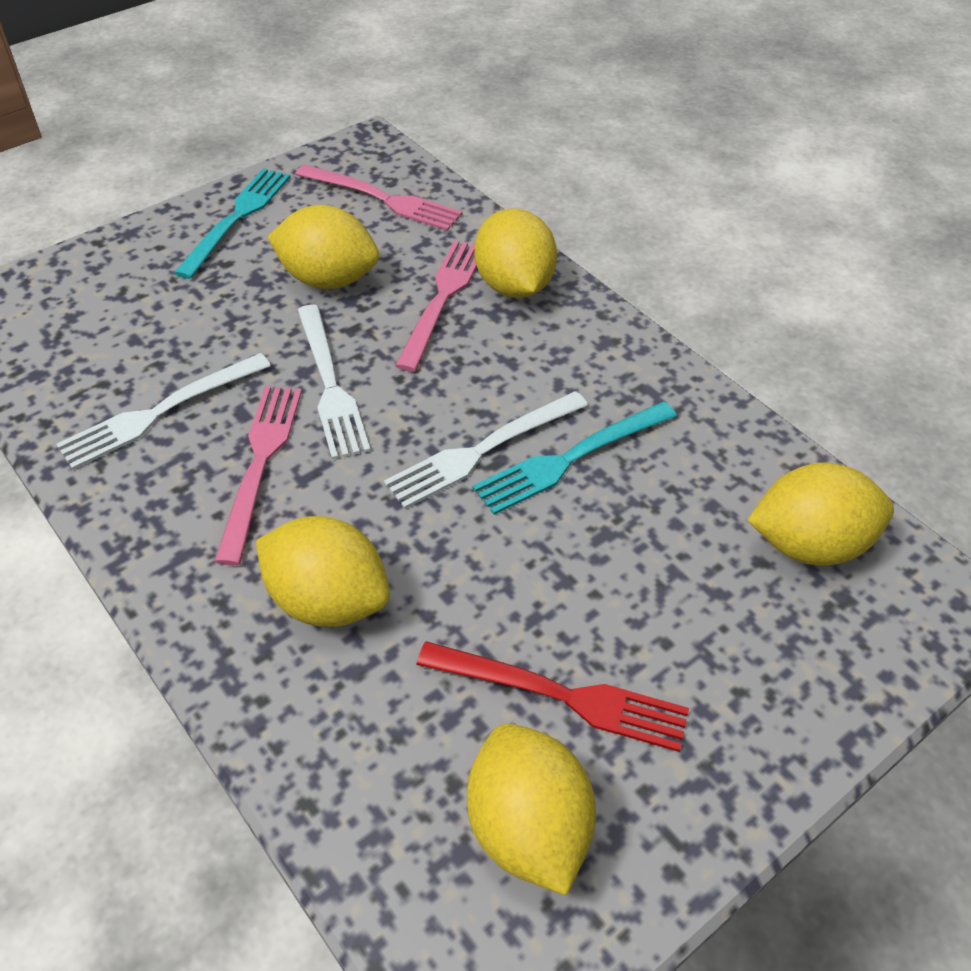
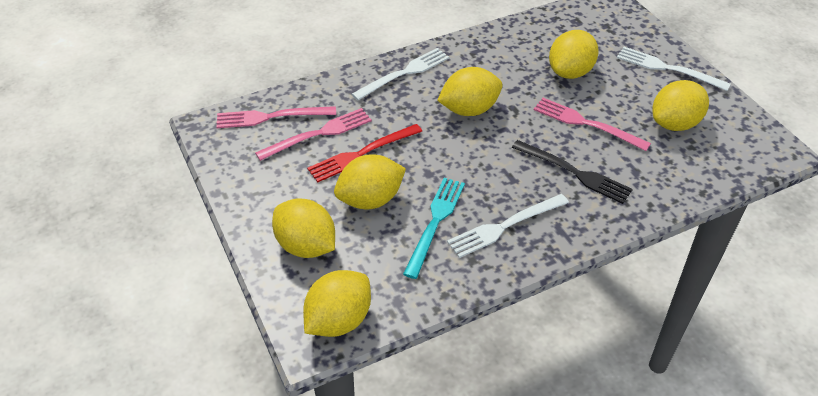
black fork: none = 0 -> [512,140,633,204] = 1
turquoise fork: [174,168,290,279] [472,401,677,515] = 2 -> [403,178,465,279] = 1
yellow lemon: [256,516,390,627] [268,205,379,289] [467,724,596,896] [474,208,557,298] [748,462,894,566] = 5 -> [272,199,335,258] [303,270,371,337] [334,155,406,209] [437,67,503,116] [549,30,599,79] [652,80,709,131] = 6

